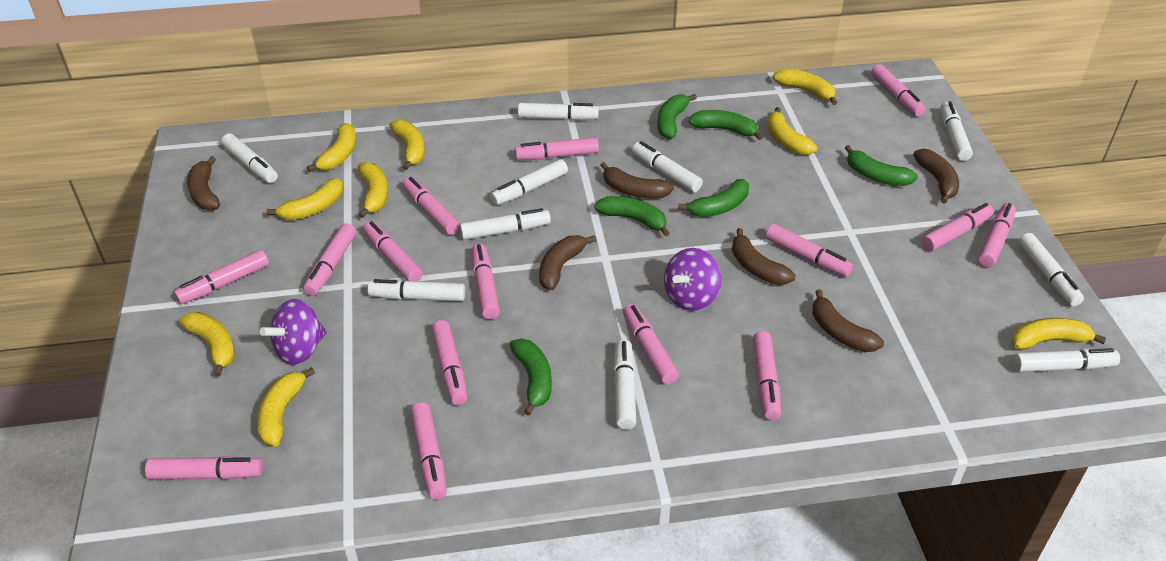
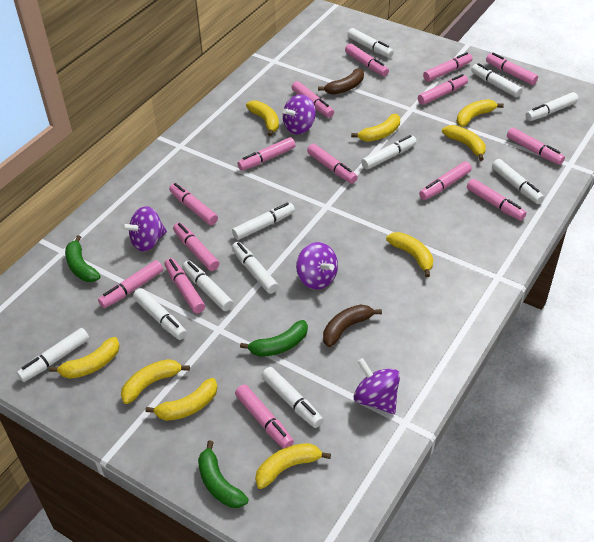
brown banana: [187,156,220,210] [539,235,596,290] [600,162,674,199] [732,228,795,285] [812,289,884,352] [913,149,959,204] = 6 -> [318,68,364,95] [323,305,382,347] = 2
green banana: [510,339,552,416] [594,196,670,237] [657,94,697,139] [678,179,749,217] [688,110,763,140] [845,145,918,186] = 6 -> [65,235,101,282] [198,440,248,508] [240,320,308,357] = 3
purple spinning top: [260,299,327,365] [664,248,722,311] = 2 -> [121,206,167,251] [283,94,316,134] [296,242,338,289] [354,358,400,414] = 4
white marker: [221,134,278,183] [367,279,465,301] [460,208,551,240] [490,159,568,205] [518,103,599,120] [614,340,636,430] [632,141,703,192] [940,101,973,161] [1013,348,1120,372] [1018,233,1084,306] = 10 -> [17,328,89,382] [133,288,187,340] [182,260,233,311] [232,202,295,240] [232,242,278,294] [261,367,323,428] [347,28,394,58] [361,135,417,169] [471,63,523,98] [492,159,544,204] [526,92,578,121] = 11

